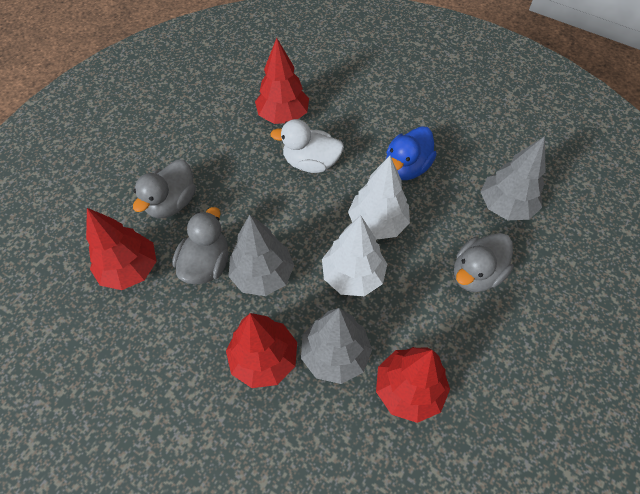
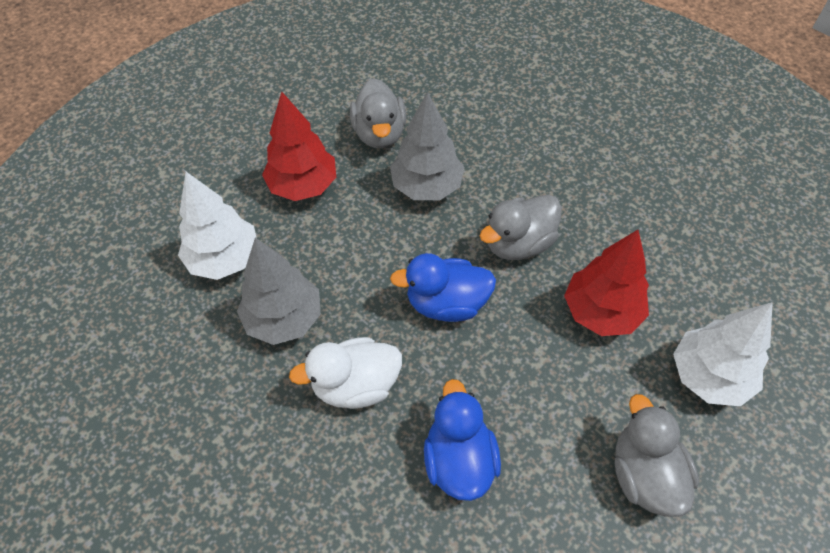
blue duck: [386,126,437,180] = 1 -> [390,253,496,322] [424,379,501,501] = 2
grey tree: [228,215,294,296] [301,308,372,384] [481,136,545,220] = 3 -> [237,238,321,345] [390,92,464,200] = 2
red tree: [86,208,157,290] [226,313,297,388] [255,38,309,124] [376,347,450,423] = 4 -> [262,92,336,201] [564,230,649,336] = 2

